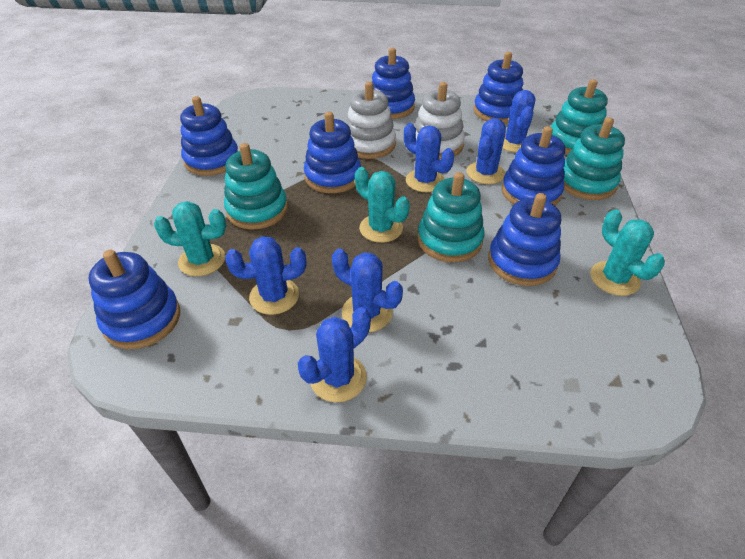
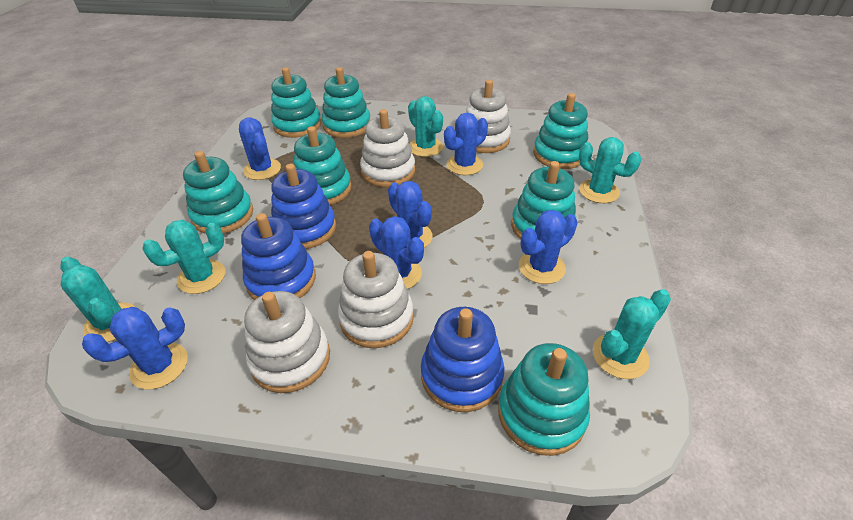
blue stacking toy: [89,250,180,349] [180,96,238,176] [304,112,361,193] [372,48,415,119] [474,52,524,124] [488,193,561,286] [502,126,565,205] = 7 -> [241,213,316,300] [271,164,336,249] [421,307,505,412] = 3
turquoise cactus: [154,201,226,276] [355,167,410,243] [590,209,665,296] = 3 -> [60,257,135,342] [142,220,225,294] [408,96,443,157] [579,137,642,203] [593,289,671,379] = 5
turquoise stacking toy: [224,143,288,229] [418,172,485,262] [551,79,608,154] [564,117,625,200] = 4 -> [183,151,253,234] [271,67,321,138] [293,126,352,205] [322,67,371,138] [498,343,590,456] [511,161,576,239] [533,93,588,169] = 7
white stacking toy: [346,82,396,159] [415,82,465,159] = 2 -> [244,291,330,393] [338,251,414,348] [360,109,415,187] [466,80,511,153] = 4

